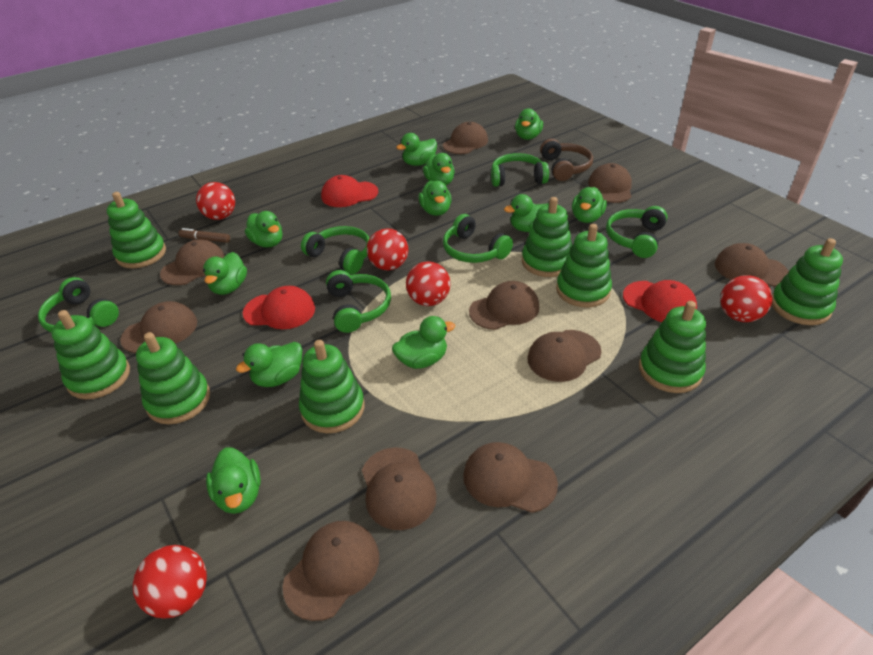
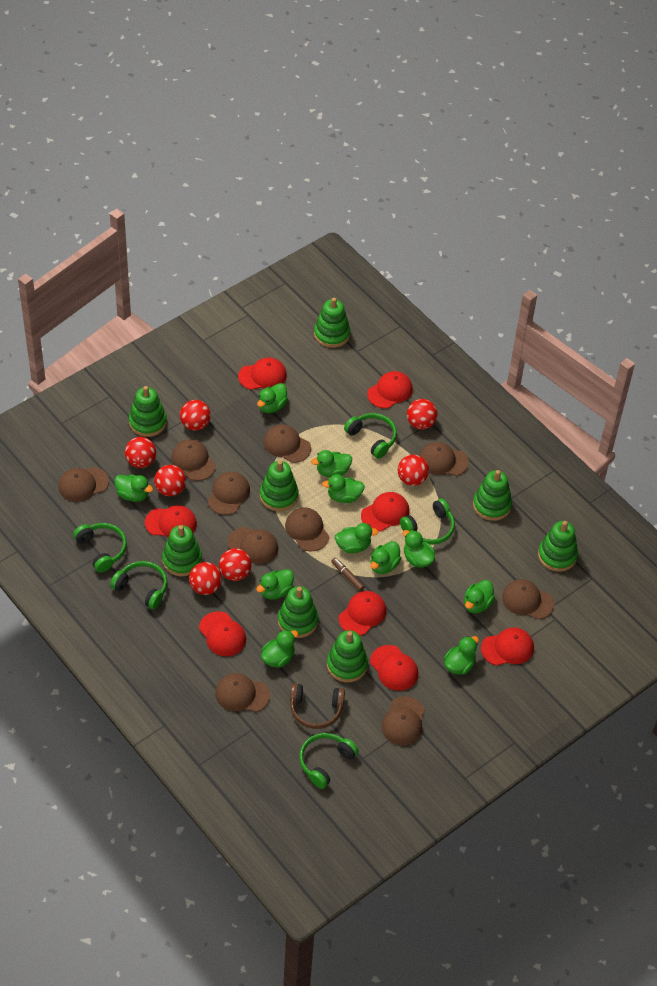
green headphones: [38,277,119,332] [301,226,370,274] [326,270,391,333] [443,214,513,263] [491,153,549,187] [606,206,668,258] = 6 -> [73,523,127,573] [110,561,167,609] [299,733,359,789] [344,413,397,459] [400,499,455,545] = 5
red ball: [133,545,207,619] [196,182,235,220] [367,228,408,271] [406,261,450,306] [720,275,773,322] = 5 -> [125,437,156,468] [154,465,186,496] [180,400,211,431] [189,562,222,595] [219,548,252,581] [398,455,429,486] [407,399,437,430] = 7
red cap: [243,286,315,329] [321,175,378,207] [623,280,697,322] = 3 -> [145,505,197,538] [199,611,246,656] [238,358,287,390] [339,591,386,635] [361,492,409,531] [367,371,413,408] [370,645,418,691] [481,627,534,666] = 8

